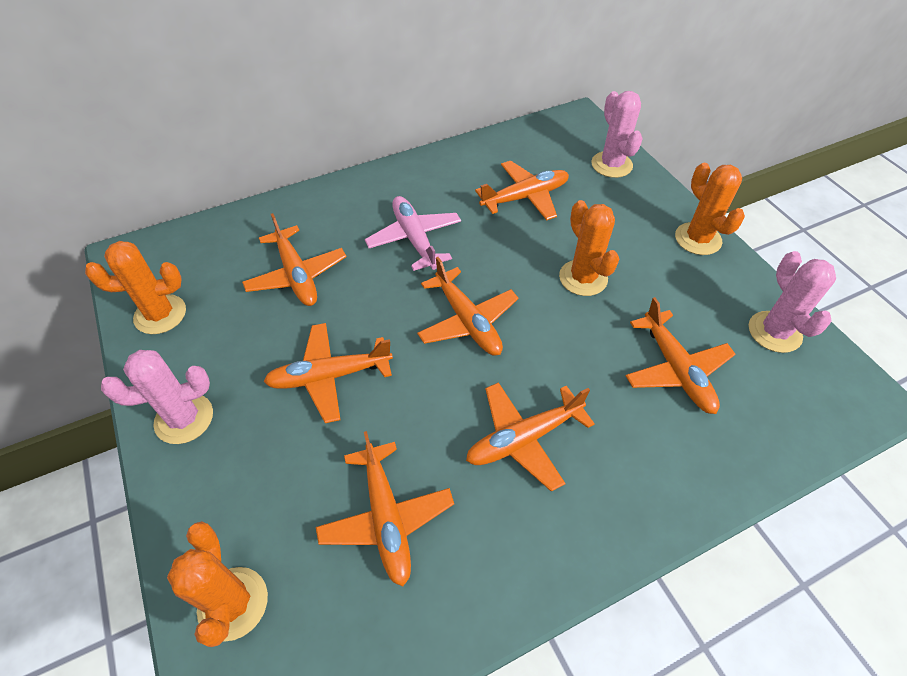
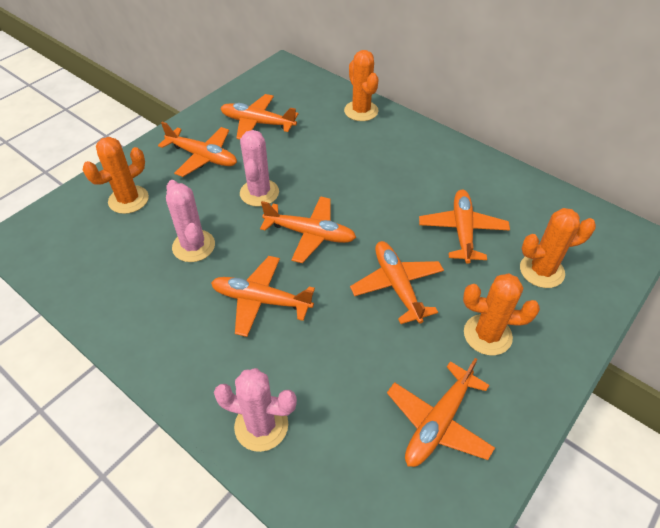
pink plane: [365,196,461,271] = 1 -> none = 0

